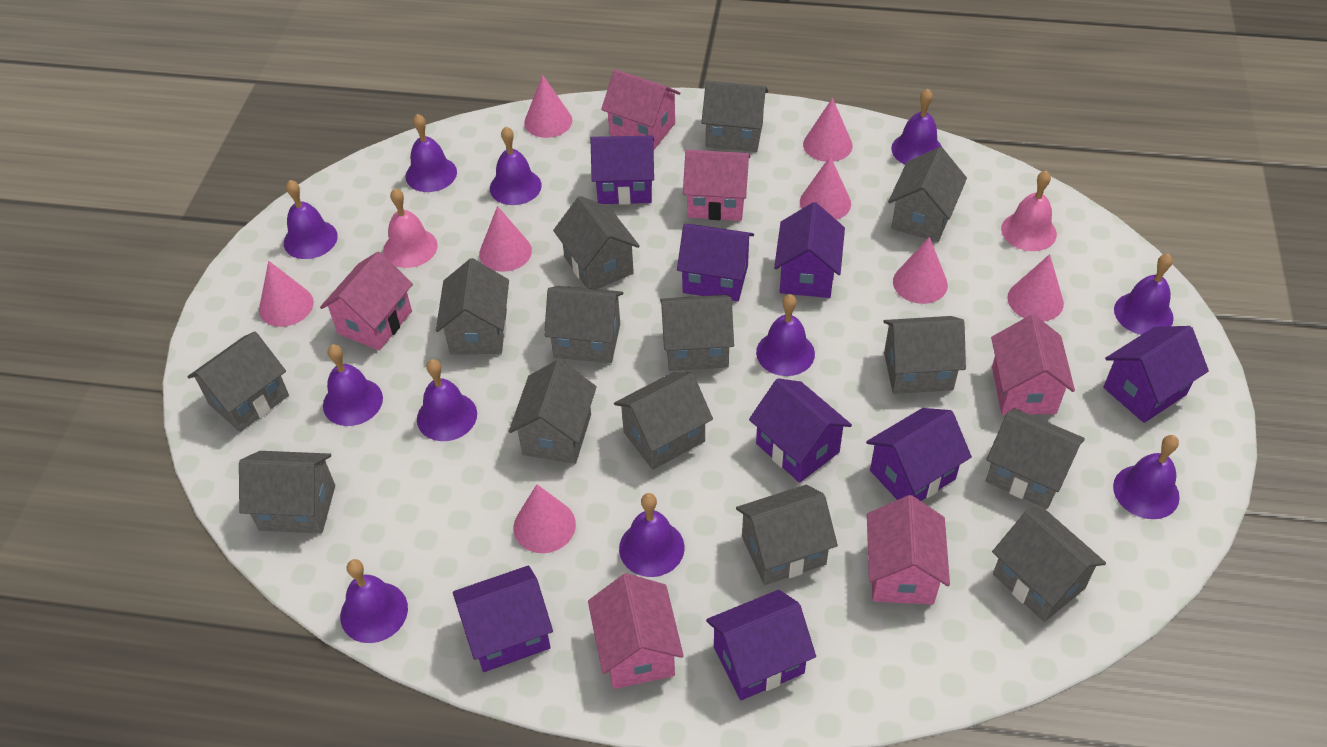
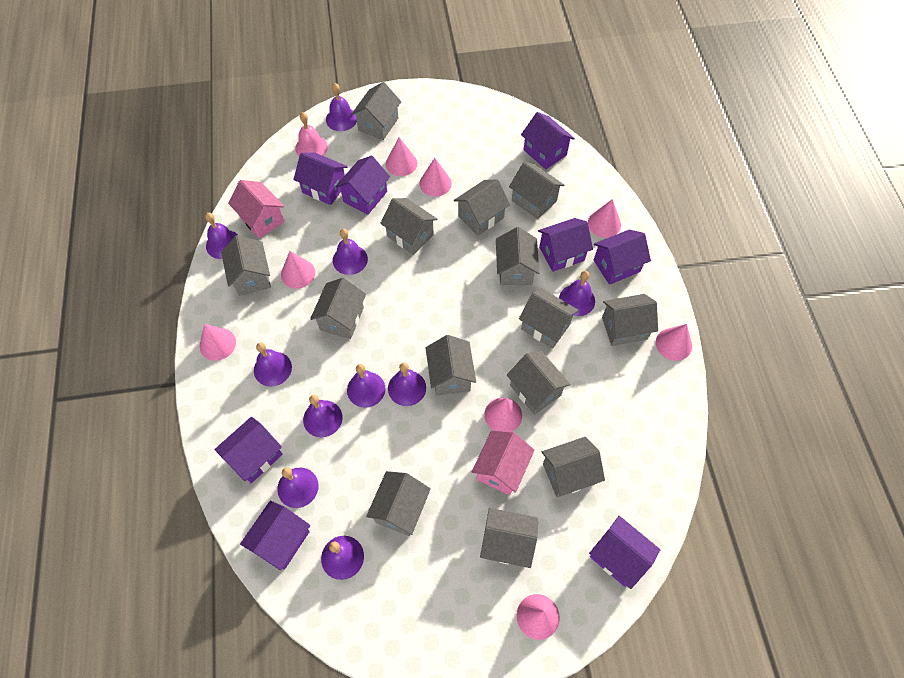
pink bell: [383,188,438,268] [1001,171,1057,251] = 2 -> [295,112,328,156] = 1
pink house: [320,251,413,351] [588,573,684,689] [601,69,681,149] [683,150,750,221] [867,495,950,604] [991,315,1075,415] = 6 -> [228,180,284,238] [472,430,535,495] = 2
purple bell: [284,180,338,259] [323,344,383,426] [340,559,408,643] [405,114,457,192] [417,359,477,441] [490,127,542,205] [619,493,685,577] [756,294,815,376] [891,89,942,164] [1113,435,1180,519] [1114,253,1174,335] = 11 -> [205,213,238,259] [254,342,292,386] [277,467,319,508] [303,395,343,438] [321,536,364,580] [326,83,357,131] [333,229,368,275] [347,364,385,408] [388,363,426,406] [559,271,595,316] = 10

